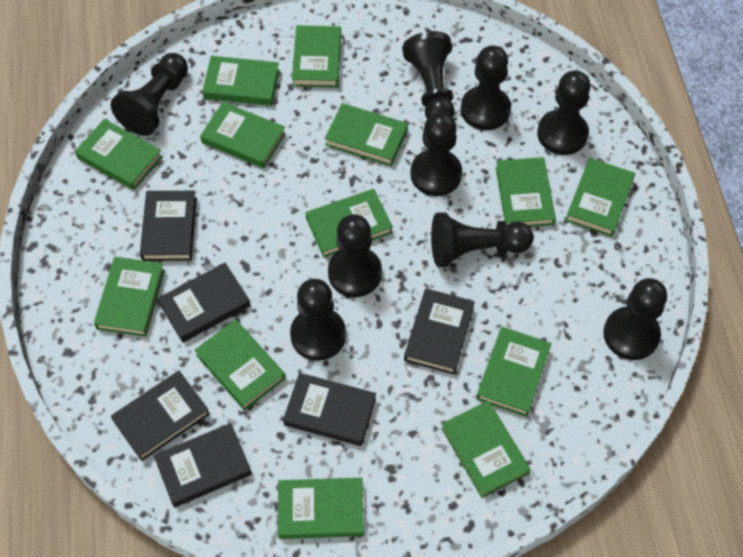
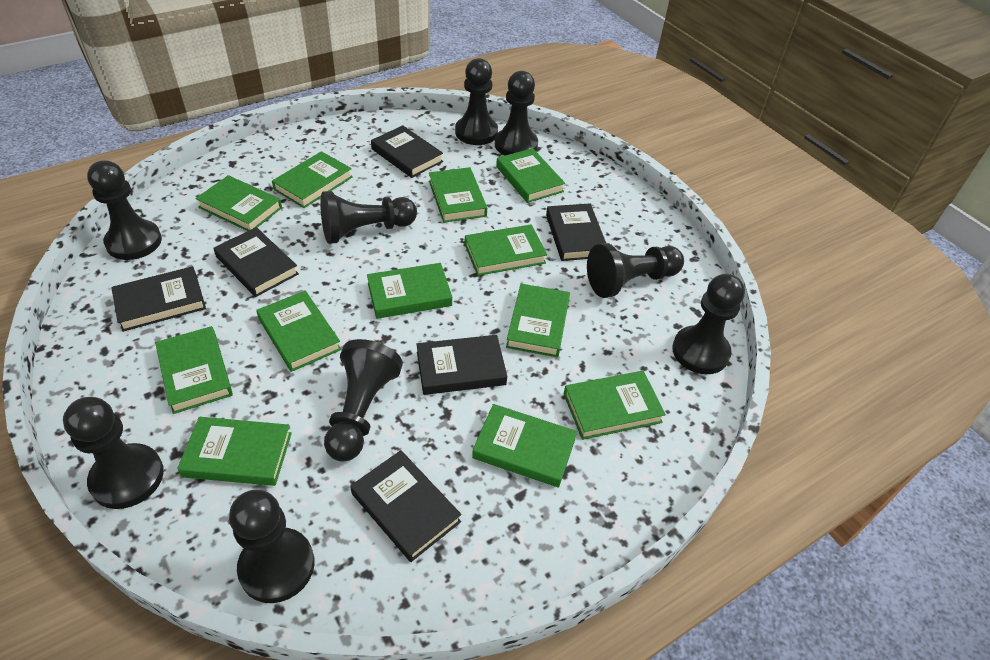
green book: [75,119,163,190] [94,257,165,337] [195,319,285,411] [200,102,286,168] [202,56,279,106] [278,478,364,539] [292,25,341,88] [306,189,393,258] [325,103,408,166] [441,401,530,498] [476,327,551,417] [496,157,556,227] [565,158,635,237] = 13 -> [155,326,233,414] [177,417,292,486] [195,175,282,231] [256,290,341,372] [272,151,353,208] [367,263,452,319] [429,167,487,223] [464,224,547,276] [472,404,577,487] [496,148,565,203] [506,284,570,357] [564,371,666,440] = 12

